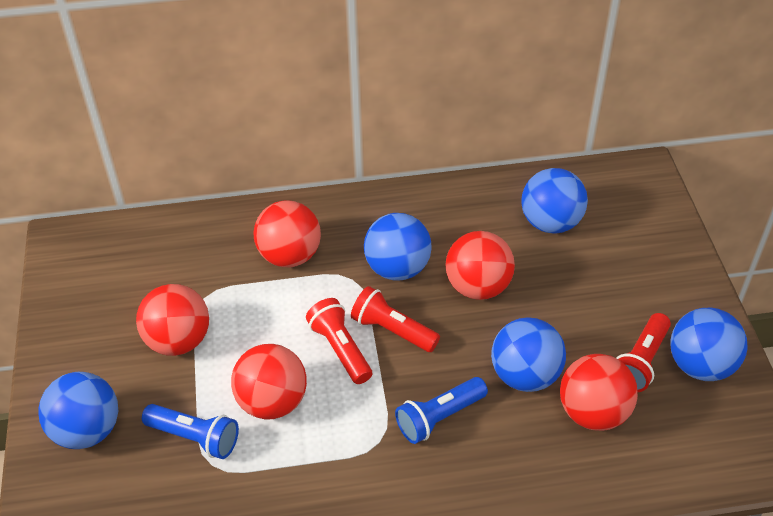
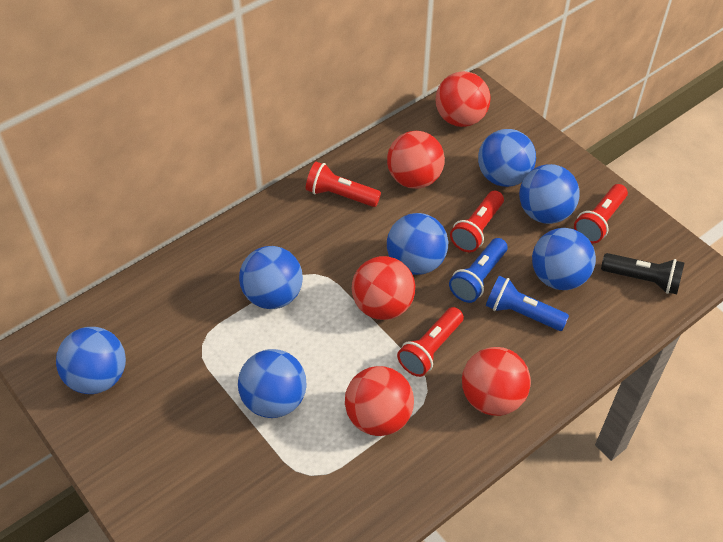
black flashlight: none = 0 -> [601,253,685,294] = 1
blue ball: [38,372,118,449] [364,213,432,281] [491,318,566,392] [521,168,588,233] [670,308,747,381] = 5 -> [56,327,126,394] [238,349,306,418] [239,246,303,309] [387,213,448,275] [478,129,536,187] [519,164,580,224] [532,228,596,290] = 7
red flashlight: [306,298,372,384] [351,286,440,352] [616,313,671,392] = 3 -> [306,162,381,207] [397,307,464,377] [450,191,504,252] [574,184,628,243] = 4

